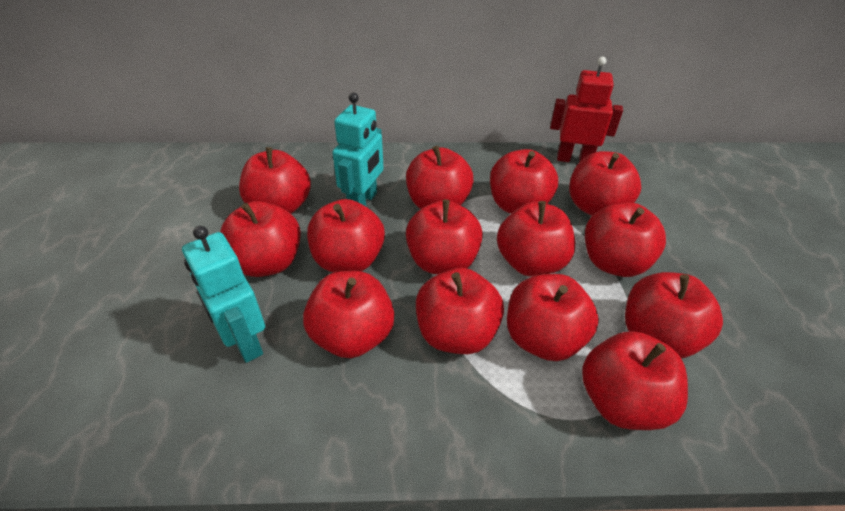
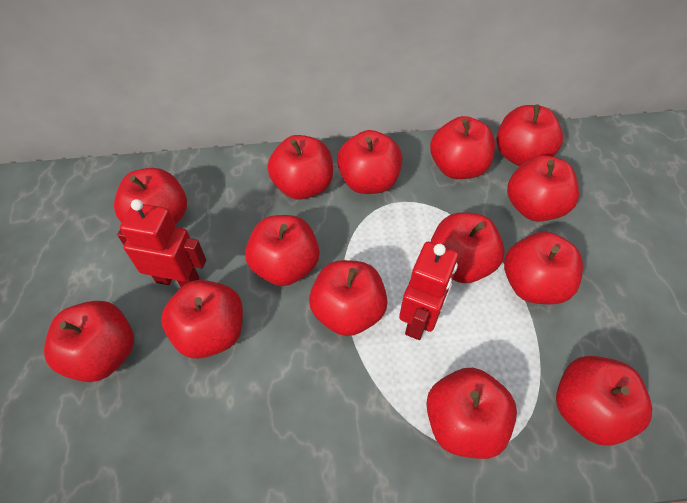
red robot: [550,57,623,162] = 1 -> [117,199,206,287] [399,242,458,340] = 2
turquoise robot: [182,226,265,363] [333,93,384,206] = 2 -> none = 0

